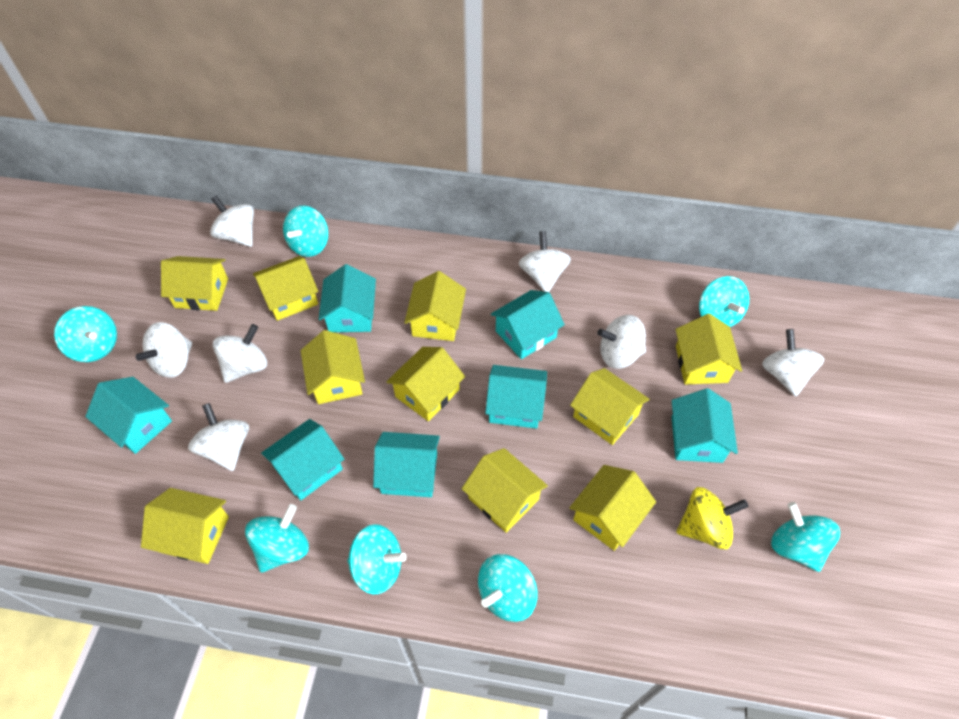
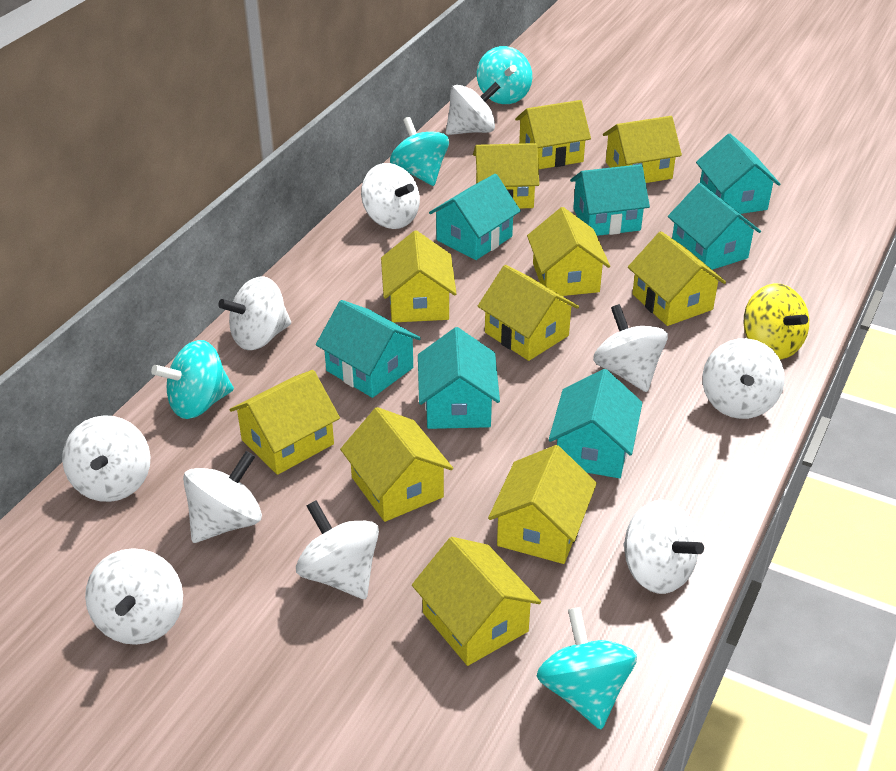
turquoise spinning top: [54,306,117,362] [245,504,309,573] [283,206,329,257] [347,524,406,594] [478,554,538,622] [699,276,749,327] [771,502,840,572] = 7 -> [151,340,234,419] [390,117,449,186] [477,46,532,104] [537,607,637,730] = 4
white spinning top: [135,322,192,378] [188,403,249,471] [210,196,254,247] [213,324,267,383] [519,231,571,292] [597,315,646,369] [762,329,824,396] = 7 -> [62,415,150,502] [85,548,183,645] [183,451,262,543] [218,276,291,350] [296,500,379,599] [361,163,420,229] [446,82,500,135] [593,304,668,392] [623,500,704,594] [702,338,785,419] = 10
yellow house: [141,488,229,564] [161,256,228,311] [253,256,318,321] [301,330,365,404] [386,347,465,421] [404,271,466,341] [462,448,548,533] [569,465,656,551] [570,368,650,445] [676,314,742,385] = 10 -> [229,370,340,475] [340,407,453,522] [381,230,457,323] [412,537,541,666] [473,143,539,209] [478,265,579,361] [488,445,597,564] [515,100,591,169] [527,207,610,296] [603,116,682,183] [628,231,726,326] = 11

